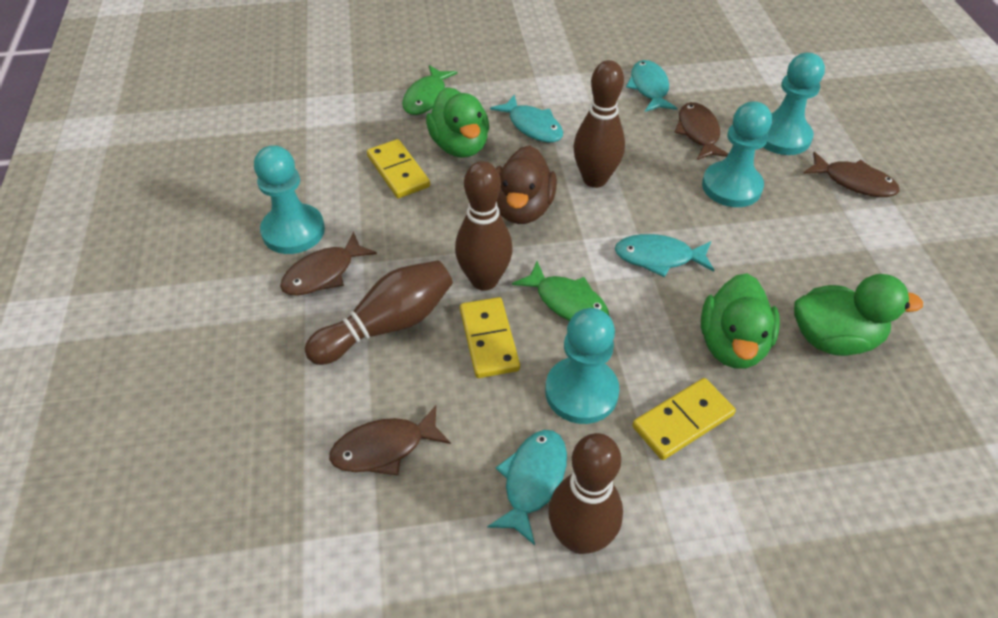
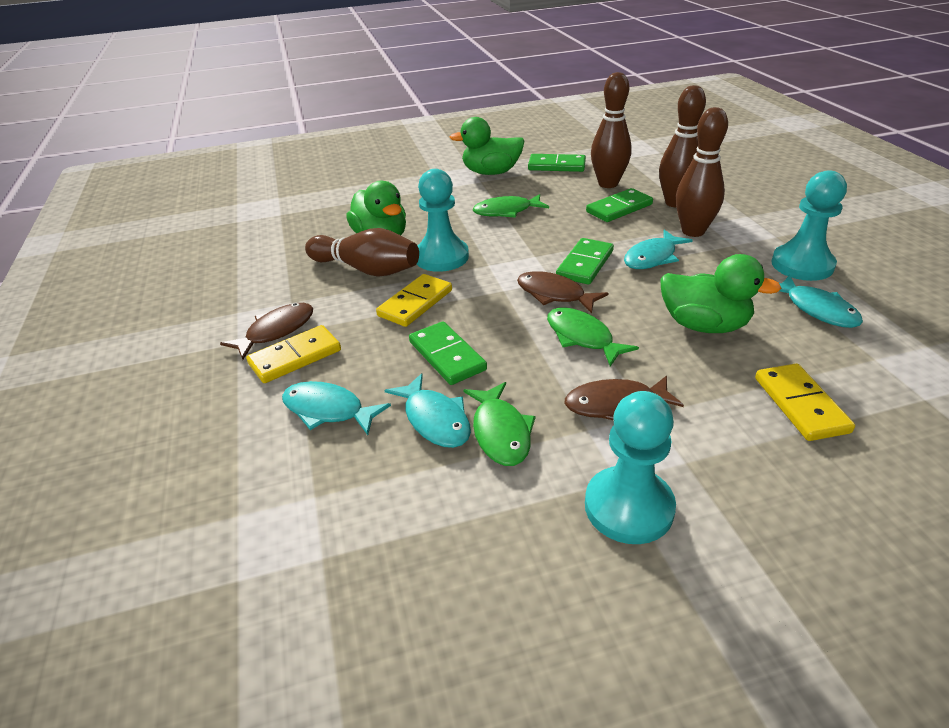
brown duck: [496,145,557,224] = 1 -> none = 0
brown fish: [280,232,377,296] [329,405,451,475] [674,102,728,160] [803,152,899,197] = 4 -> [220,303,313,360] [517,272,608,313] [565,375,684,420] = 3
green domino: none = 0 -> [409,321,487,385] [528,154,586,172] [556,238,614,284] [586,188,653,222] = 4
green fish: [402,65,457,115] [512,261,609,321] = 2 -> [463,382,536,466] [473,194,549,218] [547,308,639,366] = 3
turquoise pawn: [254,145,325,254] [545,308,620,424] [702,101,772,207] [764,53,825,155] = 4 -> [417,169,469,272] [585,391,676,544] [771,170,847,281] = 3

